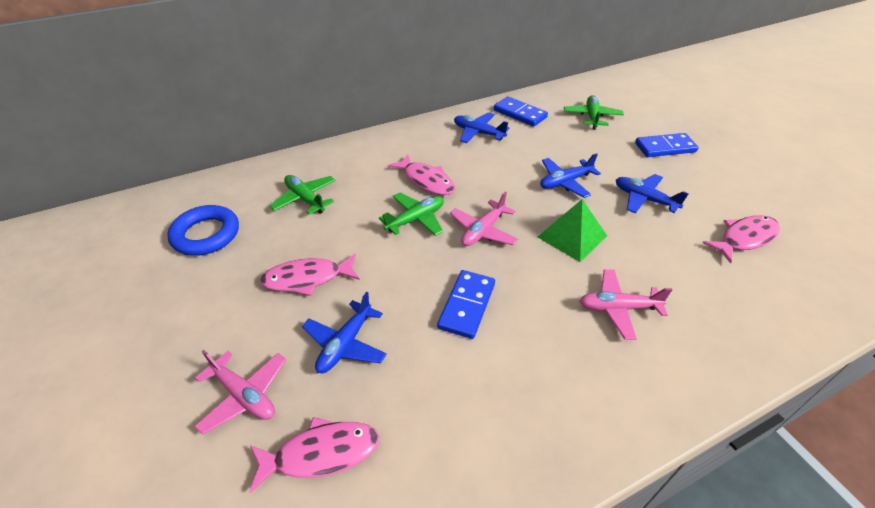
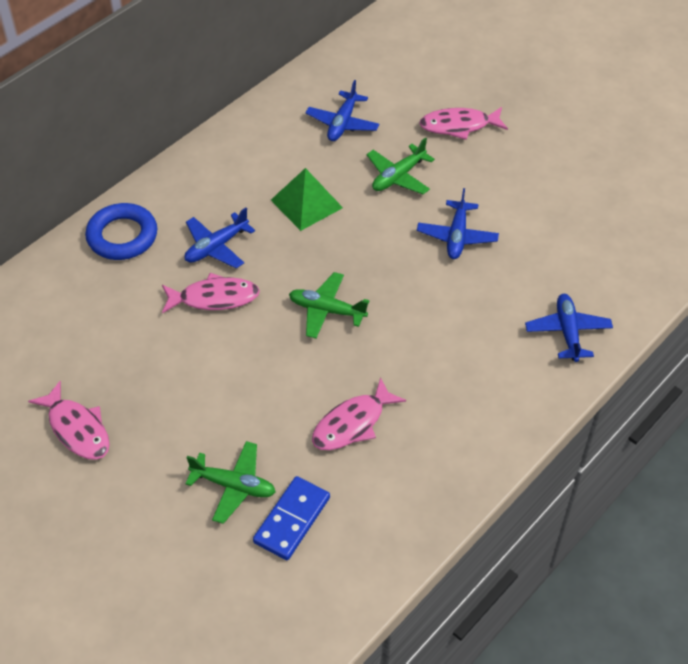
blue domino: [437,270,495,339] [494,96,548,127] [635,133,699,157] = 3 -> [253,476,330,560] = 1
pink plane: [194,350,286,435] [450,192,518,246] [579,269,672,340] = 3 -> none = 0

